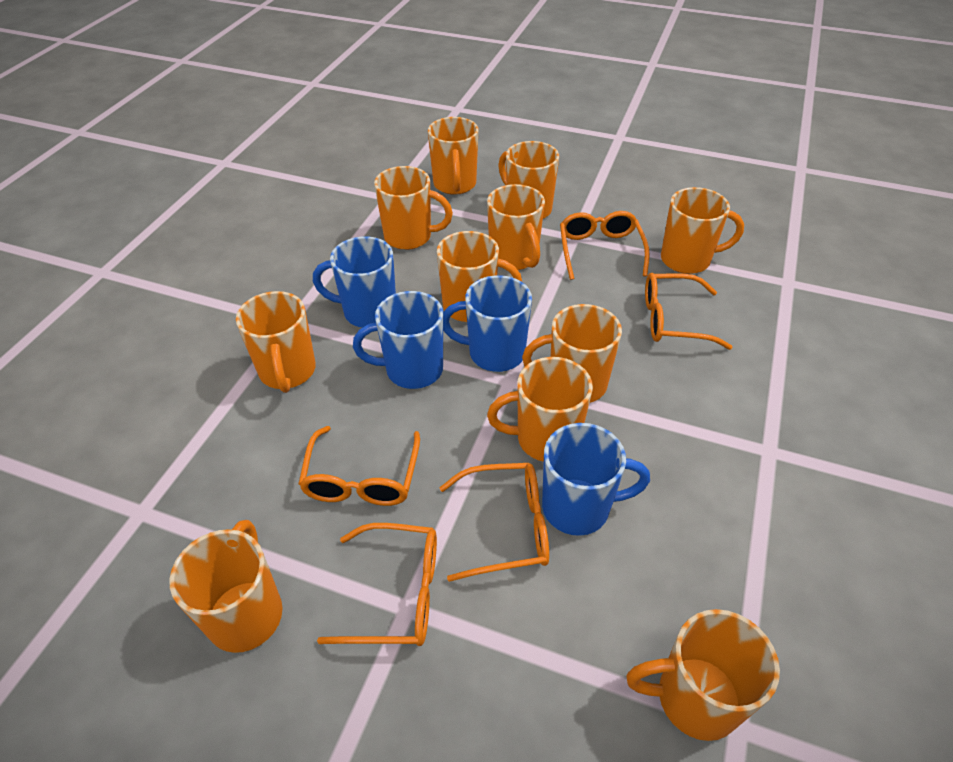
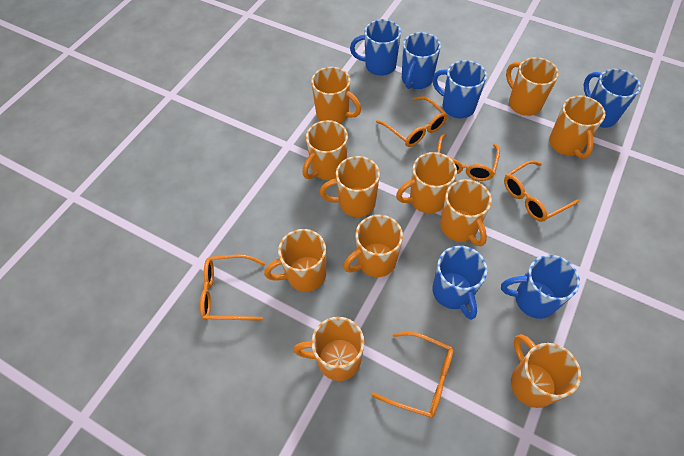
blue mug: [313,236,396,328] [353,291,443,389] [443,275,532,372] [542,423,650,536] = 4 -> [350,19,401,76] [402,32,441,89] [432,60,487,118] [433,246,487,320] [501,255,580,319] [584,69,641,128] = 6

